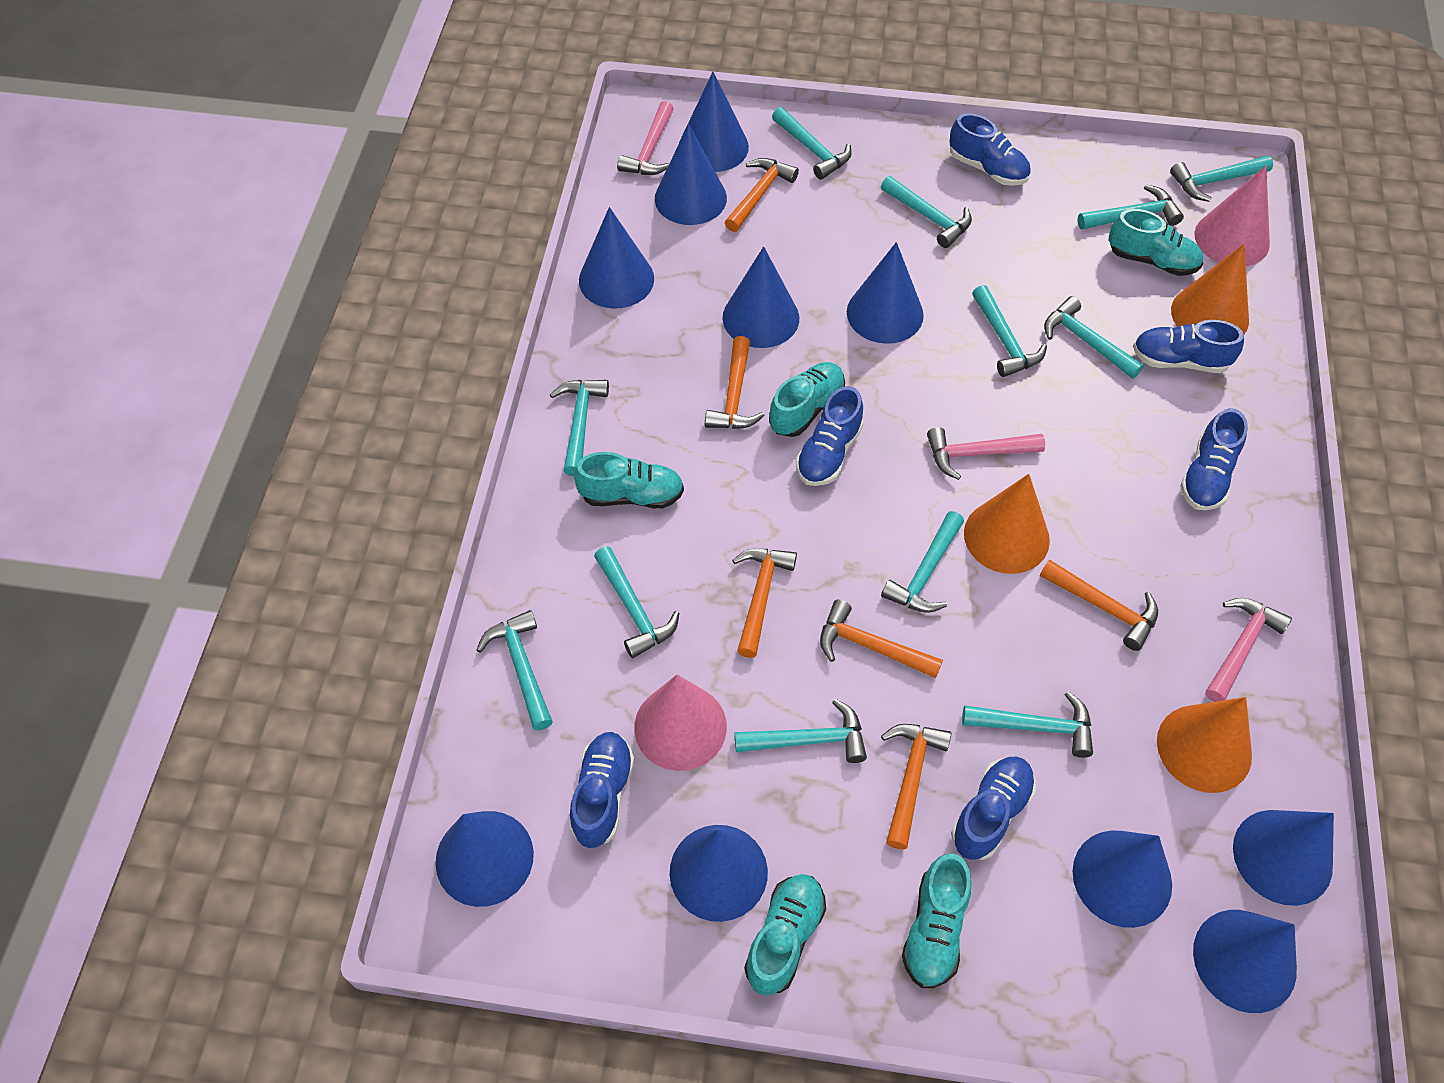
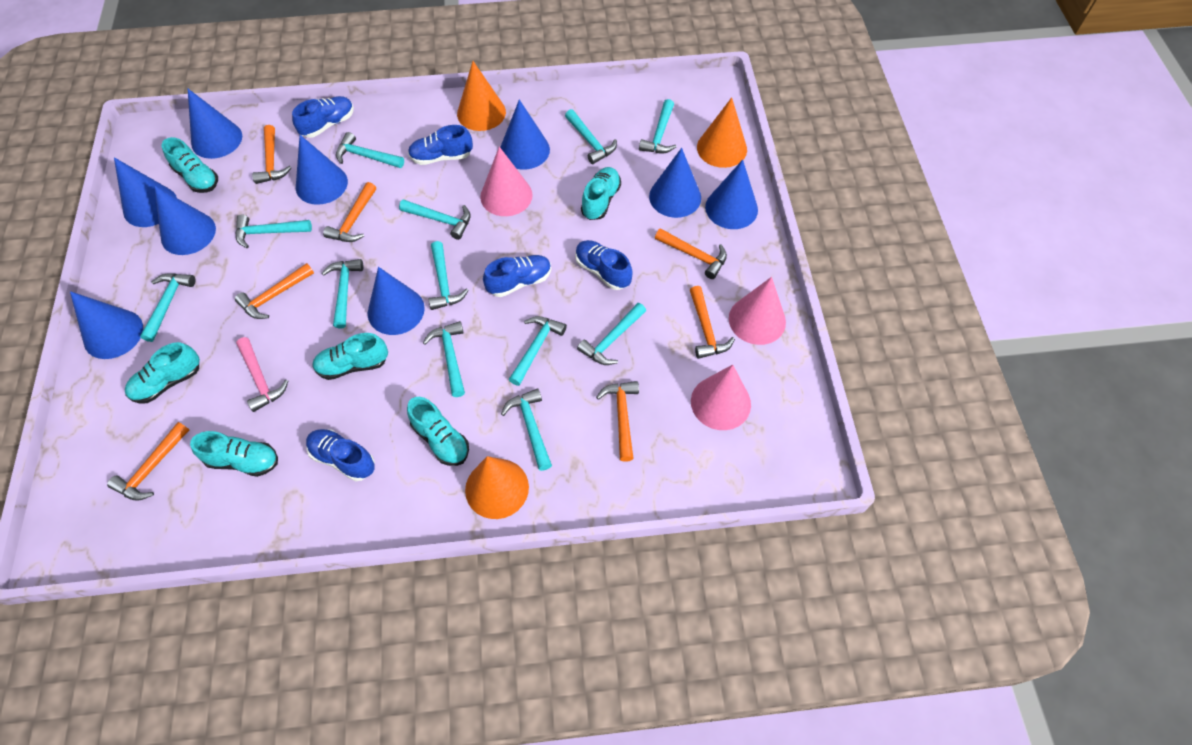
blue cone: [435,811,534,907] [579,207,654,309] [655,124,727,225] [670,825,768,922] [679,72,749,172] [723,246,799,348] [847,242,924,344] [1072,831,1172,928] [1193,910,1297,1013] [1233,810,1334,906] = 10 -> [70,291,143,359] [114,157,177,227] [154,186,216,255] [187,88,242,159] [296,135,348,205] [368,267,425,335] [500,99,550,170] [649,148,701,218] [705,160,758,229] = 9
blue shoe: [570,732,634,848] [796,386,863,486] [950,113,1031,186] [951,756,1036,860] [1133,320,1244,373] [1180,408,1248,511] = 6 -> [292,96,354,138] [306,429,375,481] [408,125,473,165] [483,255,551,297] [575,240,633,290] = 5
orange hammer: [705,336,765,429] [725,158,799,232] [732,548,797,658] [820,600,943,678] [881,724,951,850] [1040,560,1158,651] = 6 -> [107,422,189,501] [235,263,314,319] [252,125,291,184] [323,182,376,242] [596,381,639,462] [655,228,727,279] [690,286,735,359] = 7
pink cone: [634,675,727,771] [1194,166,1270,266] = 2 -> [480,147,532,216] [691,365,751,430] [729,277,786,345] = 3
pink hammer: [617,101,674,175] [927,427,1045,480] [1205,598,1292,702] = 3 -> [236,337,288,412] = 1
turquoise shoe: [574,452,684,509] [744,874,826,996] [769,362,845,437] [902,854,971,988] [1109,209,1203,276] = 5 -> [124,342,200,404] [162,137,218,193] [190,431,278,477] [312,333,388,380] [407,397,469,466] [581,167,621,220] = 6

